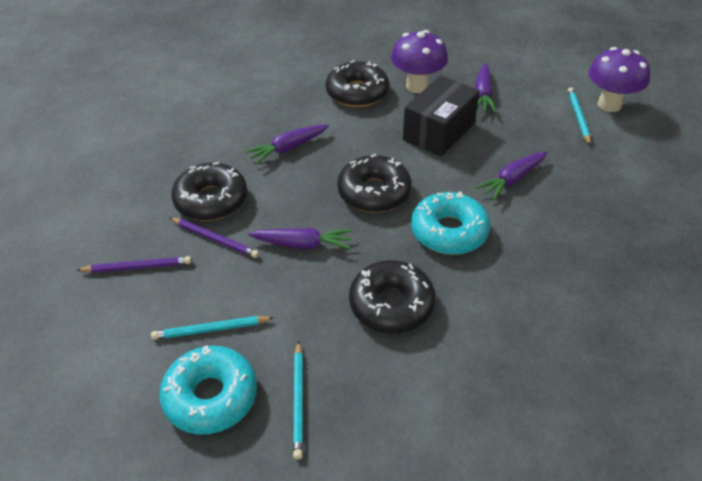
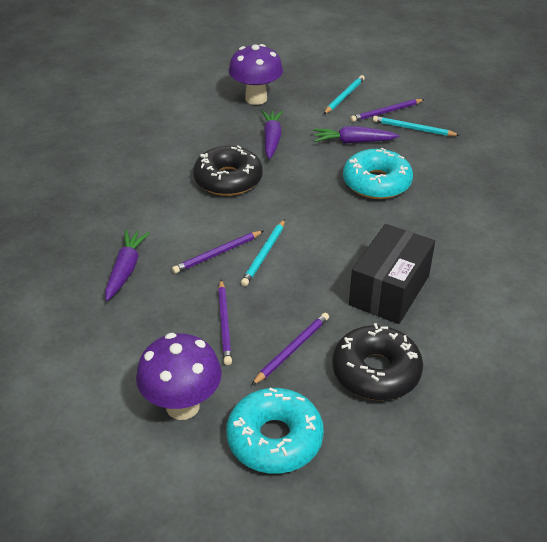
black donut: [171,162,247,221] [326,60,389,107] [337,154,412,213] [349,260,436,333] = 4 -> [193,145,263,196] [332,323,423,400] = 2
purple carrot: [245,125,329,165] [248,228,352,250] [475,63,497,113] [475,152,547,201] = 4 -> [105,230,150,301] [262,111,283,159] [313,126,399,144] = 3
purple pencil: [77,256,191,273] [170,218,259,258] = 2 -> [172,231,263,273] [218,280,232,365] [251,313,329,386] [350,99,425,122] = 4

